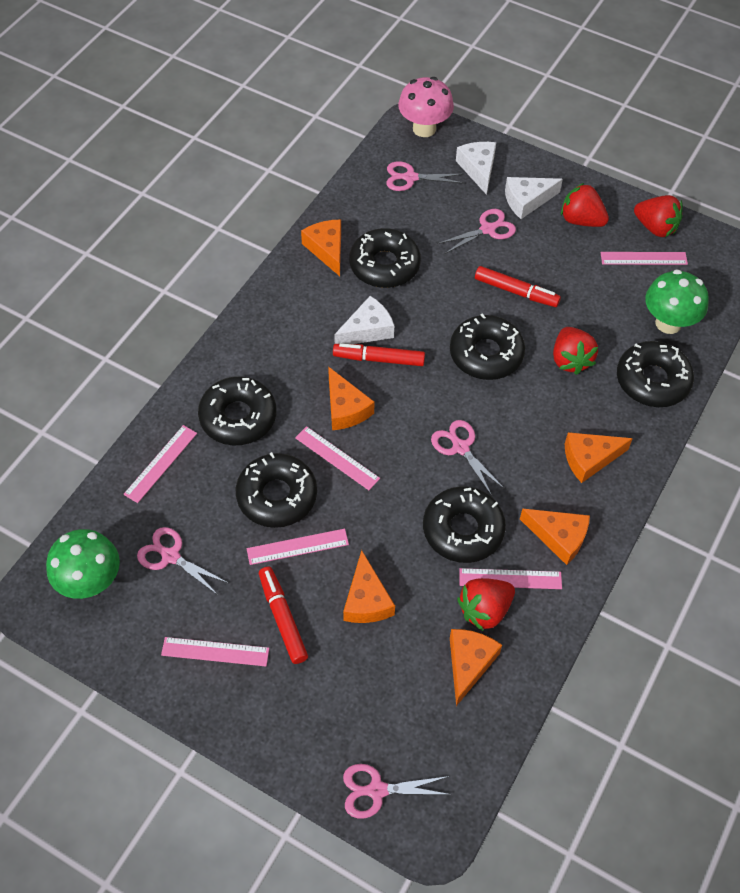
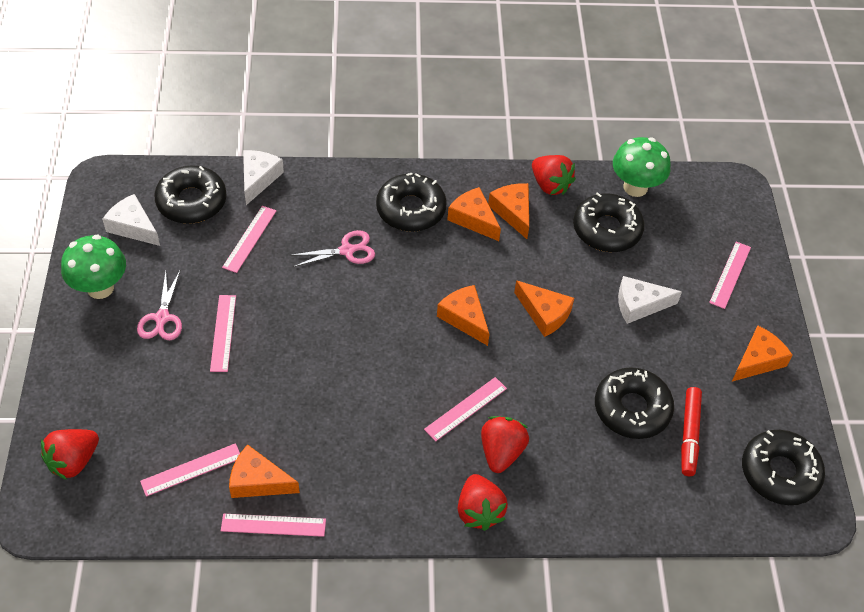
black donut: [198,376,276,445] [236,452,317,528] [349,228,421,288] [423,486,506,563] [450,313,525,380] [617,341,694,407] = 6 -> [154,165,227,224] [376,173,447,232] [573,192,644,252] [595,367,674,439] [742,430,825,505] = 5
pink mushroom: [398,77,454,137] = 1 -> none = 0
pink scissors: [137,527,228,595] [343,764,452,819] [386,161,463,191] [431,420,505,496] [438,209,516,254] = 5 -> [137,271,182,340] [289,230,375,267] = 2
red marker: [259,567,308,664] [333,343,425,366] [475,266,561,307] = 3 -> [681,387,702,476] = 1

